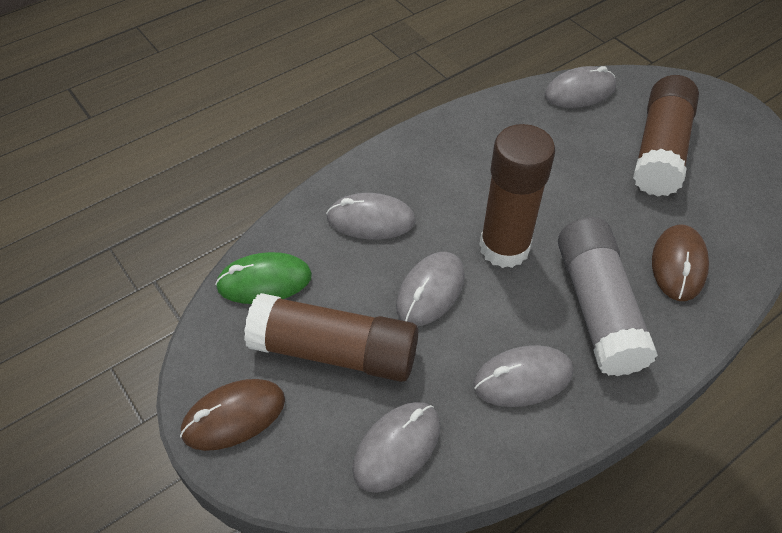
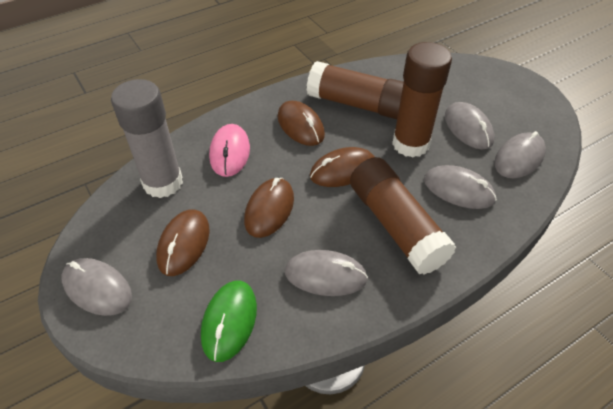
brown mouse: [180,379,285,451] [652,225,709,301] = 2 -> [156,210,210,276] [244,178,294,238] [278,101,325,146] [310,147,375,187] = 4
pink mouse: none = 0 -> [209,124,250,177] = 1

